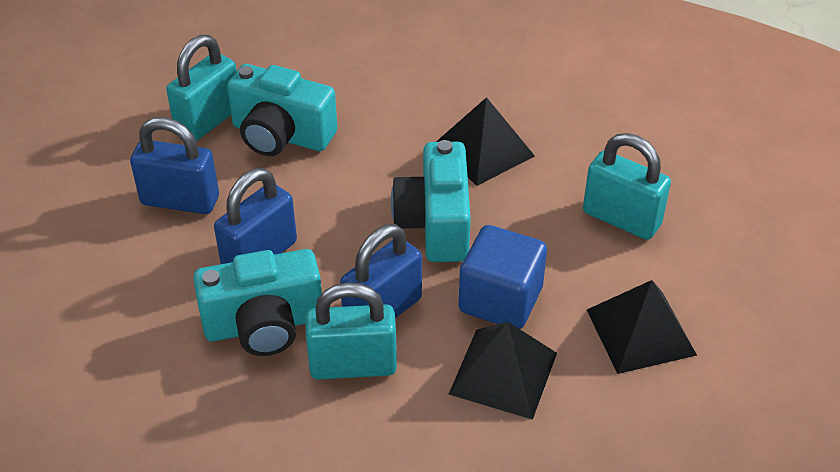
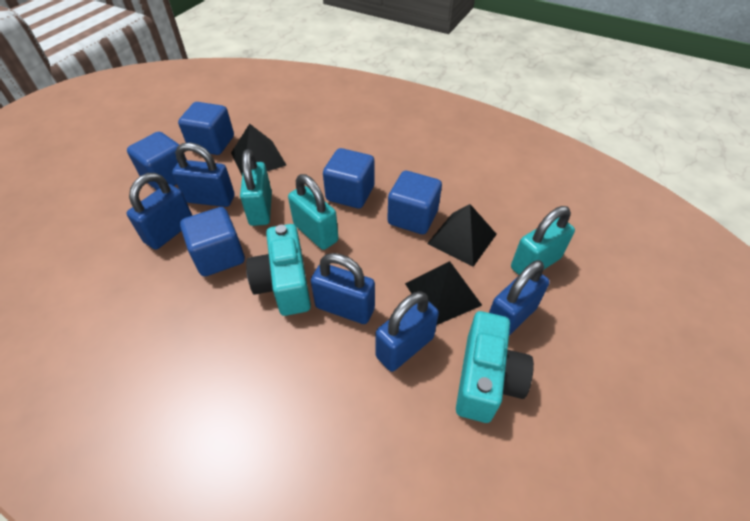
blue cube: [458,225,547,329] = 1 -> [127,132,187,190] [178,102,234,155] [180,207,245,276] [323,148,375,209] [387,171,442,234] = 5
blue padlock: [130,117,219,214] [214,168,297,264] [340,224,422,318] = 3 -> [127,173,192,250] [172,143,235,207] [311,253,375,324] [376,291,439,372] [489,260,550,336] = 5
turquoise camera: [193,249,322,356] [227,64,337,156] [391,140,471,262] = 3 -> [246,224,311,316] [456,311,534,423] = 2

